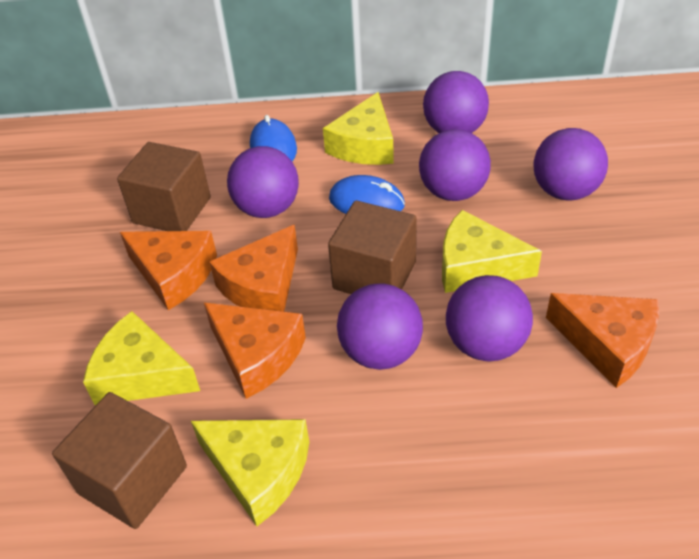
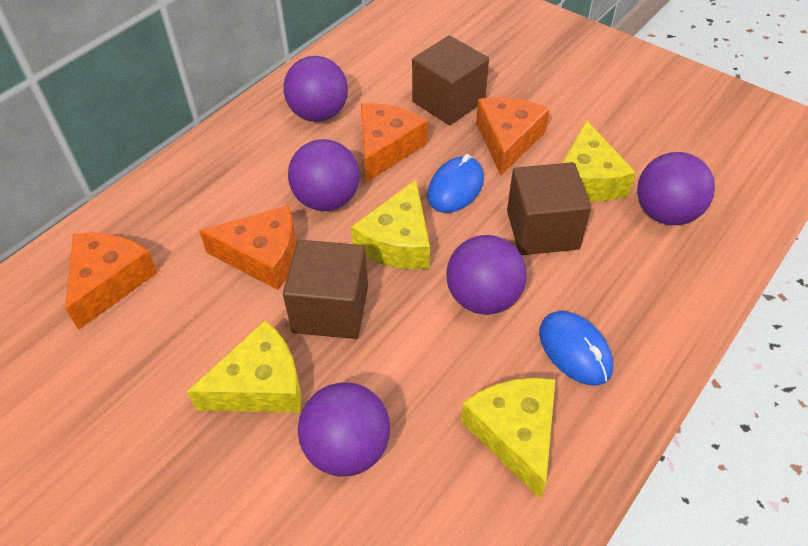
purple ball: [227,146,299,218] [337,284,423,370] [419,129,491,201] [423,71,489,133] [446,275,533,362] [534,128,608,200] = 6 -> [283,56,348,122] [288,139,360,211] [298,382,390,477] [446,235,527,315] [637,152,715,225] = 5

